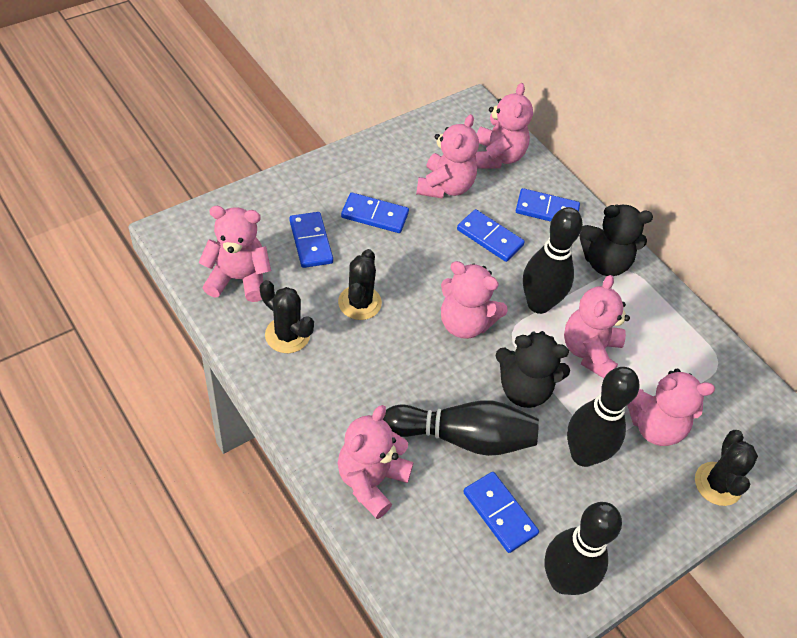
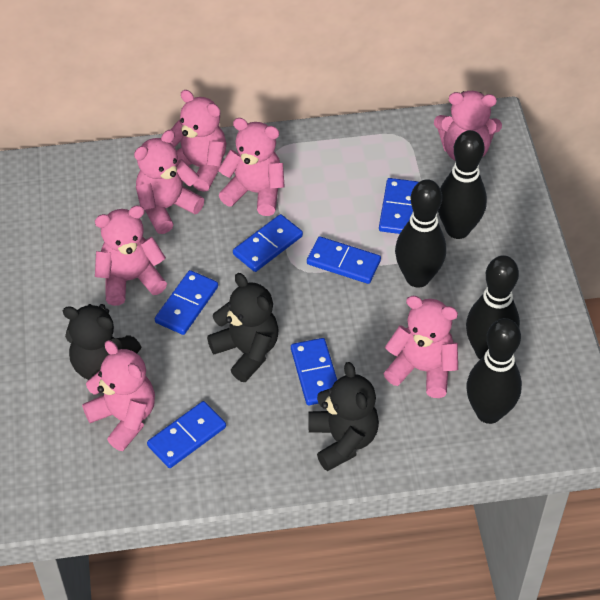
black cactus: [260,280,314,353] [338,249,382,320] [695,430,758,506] = 3 -> none = 0
black teddy bear: [495,331,570,408] [579,204,653,276] = 2 -> [63,304,141,380] [207,273,279,382] [308,362,379,471] = 3
blue domino: [289,212,333,268] [341,192,409,233] [457,209,525,262] [463,472,539,553] [516,188,580,222] = 5 -> [147,401,226,468] [155,270,218,335] [233,214,303,272] [291,338,337,405] [307,236,381,284] [379,178,419,234] = 6

